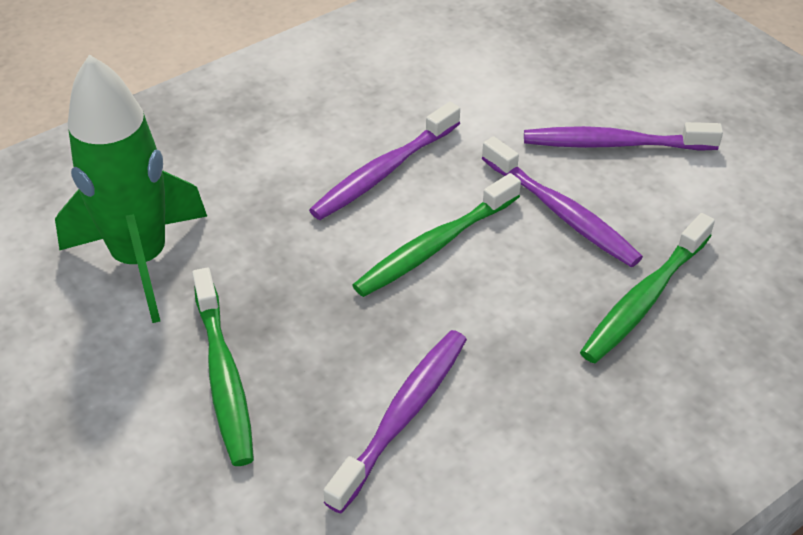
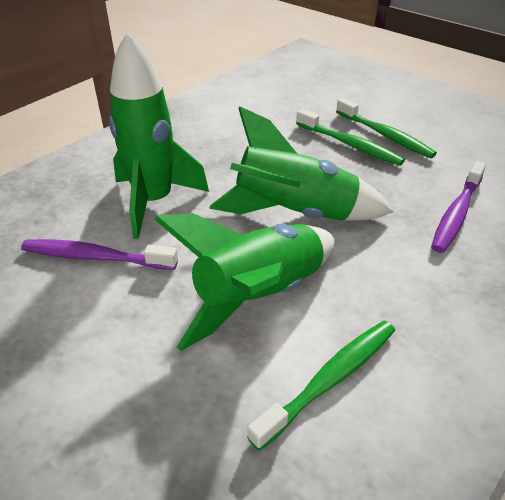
green rocket: [55,54,207,323] = 1 -> [109,32,209,239] [154,213,335,351] [209,107,393,221] = 3
purple toothbrush: [309,102,460,220] [323,330,467,514] [482,136,643,267] [524,122,723,151] = 4 -> [21,239,178,270] [431,161,486,253] = 2

